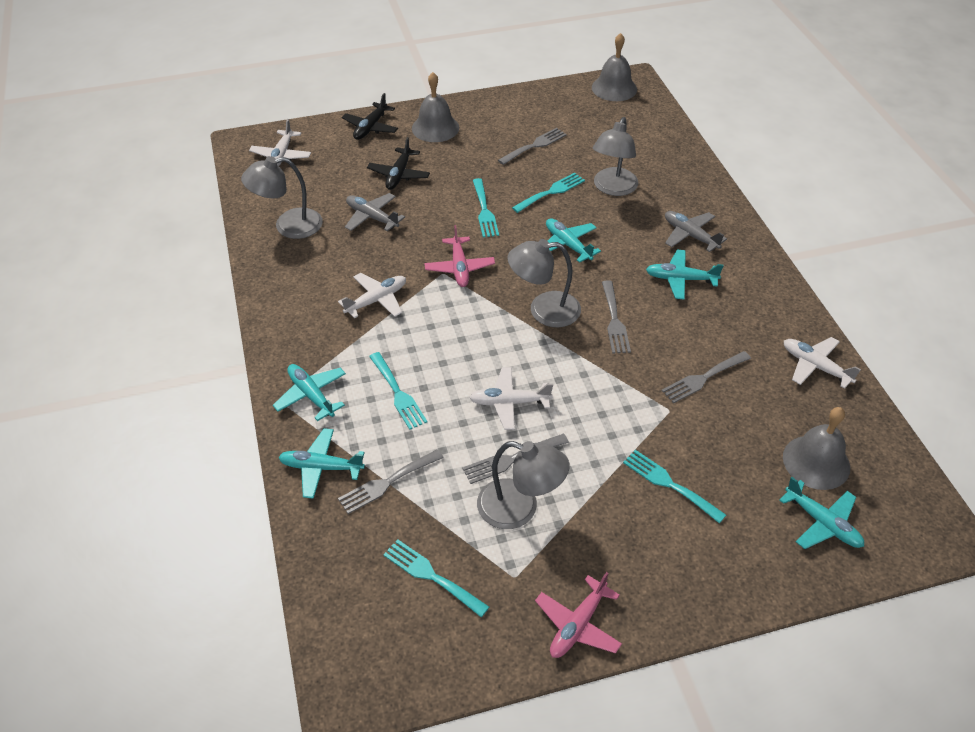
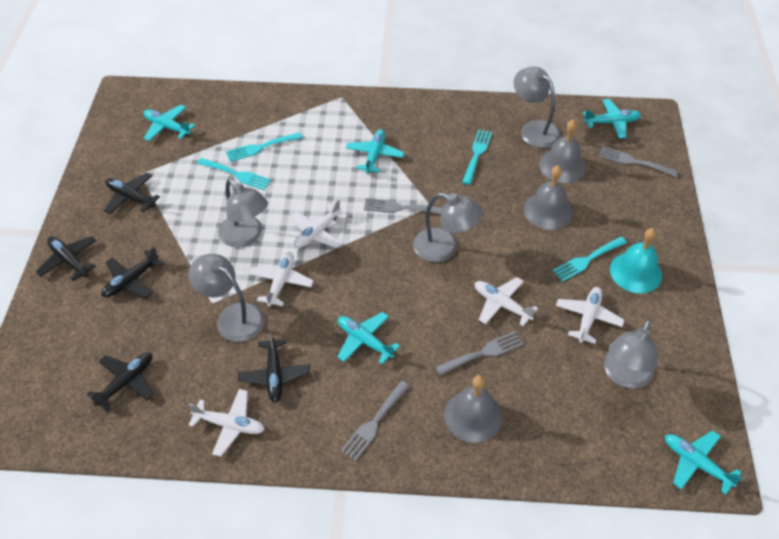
black plane: [342,93,398,140] [367,137,430,190] = 2 -> [36,236,97,281] [87,352,154,411] [102,247,164,298] [104,173,160,214] [238,330,310,403] = 5
grey fork: [338,449,444,514] [462,434,569,484] [498,128,567,165] [602,280,631,354] [662,351,751,403] = 5 -> [341,381,410,461] [364,198,442,214] [435,331,523,376] [599,146,678,177] = 4
grey lamp: [241,156,323,239] [477,441,570,529] [508,239,581,327] [593,117,638,196] = 4 -> [189,254,264,342] [218,179,268,248] [413,193,482,262] [514,67,561,148] [604,319,657,389] = 5
grey plane: [345,193,405,231] [665,211,727,252] = 2 -> none = 0
pink plane: [424,225,495,287] [535,572,622,658] = 2 -> none = 0
turquoise bell: none = 0 -> [610,228,662,293] = 1
turquoise fork: [369,352,427,430] [383,539,489,617] [473,178,499,237] [512,172,585,213] [623,450,726,523] = 5 -> [197,158,271,190] [226,132,303,162] [462,130,492,185] [553,237,627,282] = 4
white plane: [249,119,311,166] [338,273,406,319] [469,367,553,430] [784,337,861,389] = 4 -> [188,389,265,457] [248,252,314,307] [291,199,347,248] [475,277,538,326] [556,287,625,344] = 5

